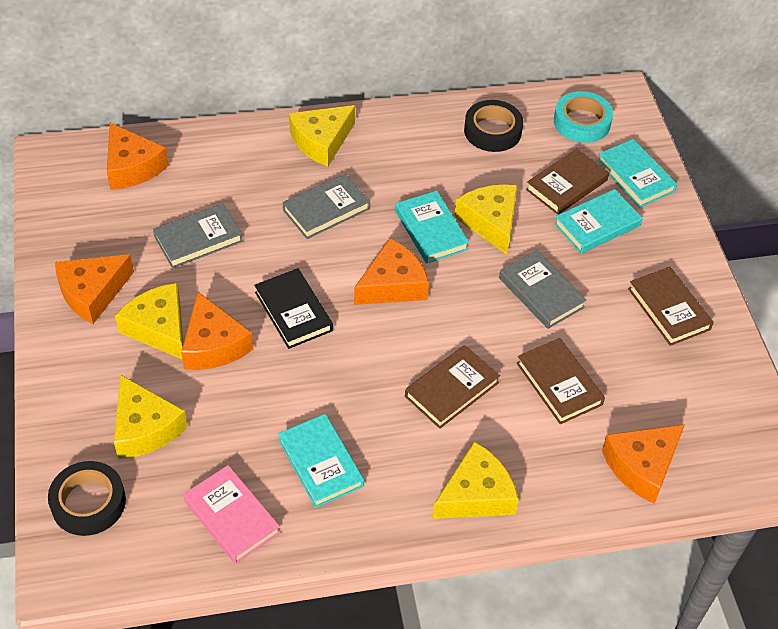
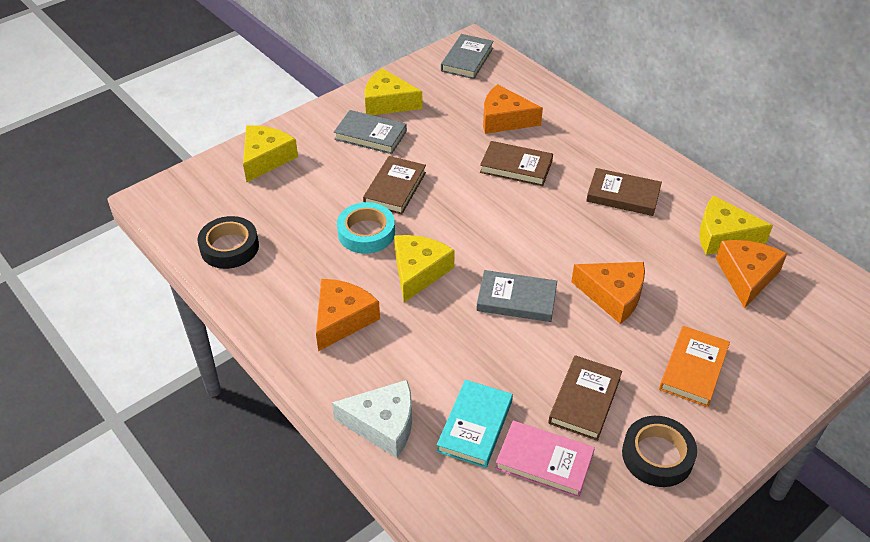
black book: [254,268,333,349] = 1 -> none = 0
orange book: none = 0 -> [659,326,730,407] = 1
orange cheese: [55,254,134,324] [107,123,169,190] [181,292,253,370] [354,238,429,305] [602,424,685,504] = 5 -> [316,279,380,351] [483,84,543,134] [571,262,645,324] [716,240,787,309] = 4
turquoise book: [278,414,364,508] [395,191,469,263] [554,189,642,254] [597,139,677,208] = 4 -> [437,380,513,468] = 1
white cheese: none = 0 -> [332,380,412,458] = 1
yellow cheese: [114,375,188,459] [115,283,183,360] [289,105,355,167] [432,441,519,519] [454,185,517,255] = 5 -> [243,125,298,182] [364,68,423,115] [394,235,455,303] [699,196,773,255] = 4

